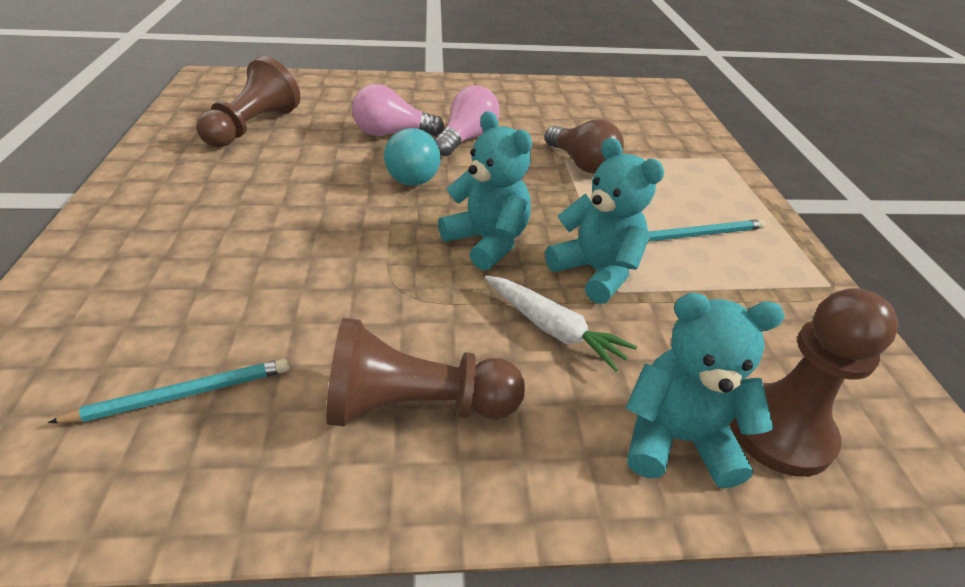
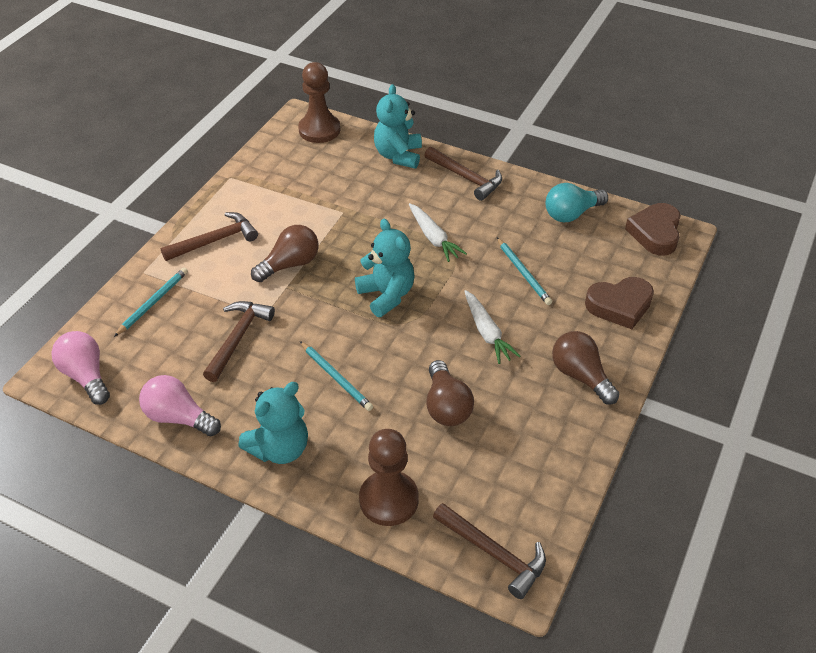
brown hammer: none = 0 -> [161,212,258,261] [203,301,275,382] [424,147,502,201] [433,503,546,599] = 4
brown heart: none = 0 -> [585,277,654,329] [625,203,681,256] = 2
brown light bulb: [545,119,624,174] = 1 -> [251,225,318,282] [426,360,474,426] [552,331,619,405] = 3
brown pawn: [196,56,300,147] [326,318,525,426] [730,288,898,477] = 3 -> [298,62,340,143] [359,429,419,526] = 2
turquoise pencil: [48,359,289,423] [648,219,766,242] = 2 -> [114,268,188,337] [300,341,373,411] [497,238,552,305] = 3
white carrot: [485,276,637,372] = 1 -> [409,203,467,262] [464,290,520,364] = 2

